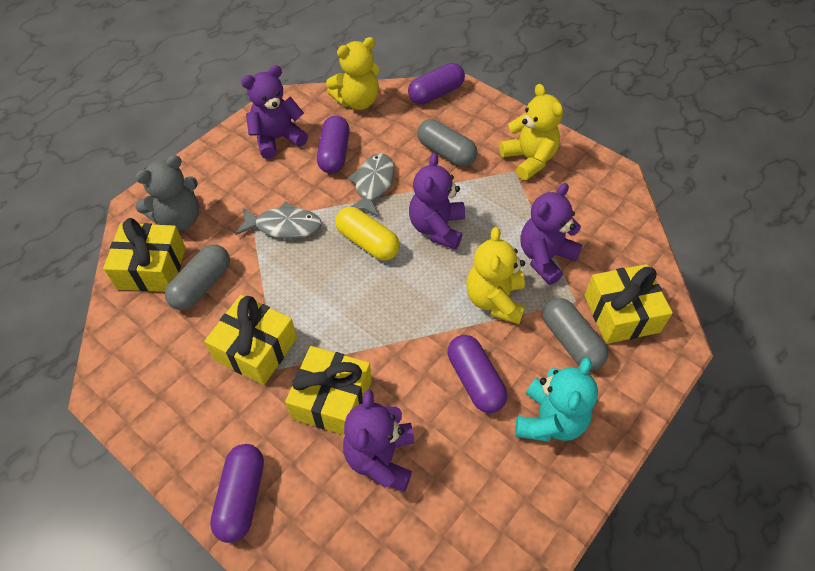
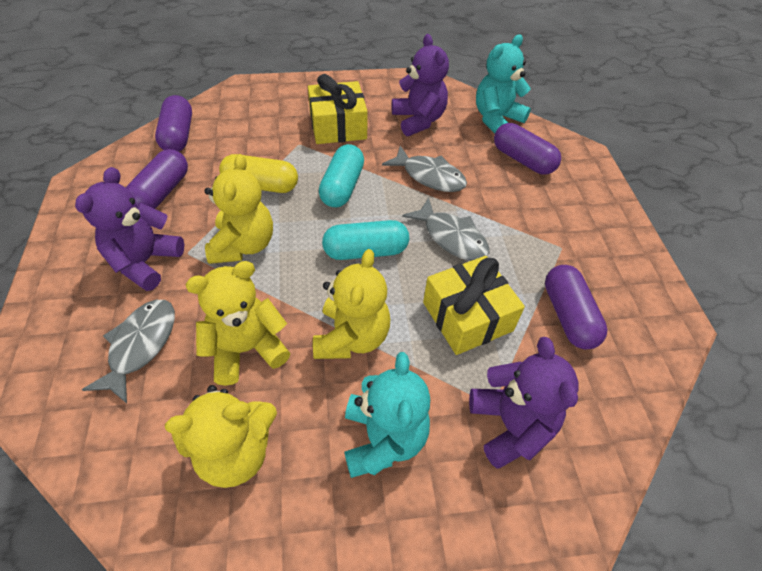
grey capsule: [165,244,230,310] [417,119,477,167] [542,298,608,370] = 3 -> none = 0
grey fish: [235,202,322,239] [347,153,395,217] = 2 -> [82,300,175,403] [382,146,467,192] [403,197,489,261] = 3
grey teddy bear: [135,155,199,231] = 1 -> none = 0
purple teddy bear: [241,65,308,159] [343,390,414,492] [409,153,465,250] [520,183,582,285] = 4 -> [75,167,184,291] [392,34,449,136] [469,337,578,469] = 3
turquoise capsule: none = 0 -> [319,144,364,207] [322,220,409,260] = 2
turquoise teddy bear: [515,357,598,442] = 1 -> [344,352,430,478] [476,34,531,133] = 2
yellow gift: [103,218,186,292] [204,295,297,385] [285,346,372,435] [584,264,673,344] = 4 -> [308,74,368,144] [423,256,525,355] = 2
yellow teddy bear: [326,37,379,110] [466,227,525,324] [500,84,563,180] = 3 -> [165,385,277,488] [185,261,290,386] [205,154,273,264] [313,249,390,359] = 4

